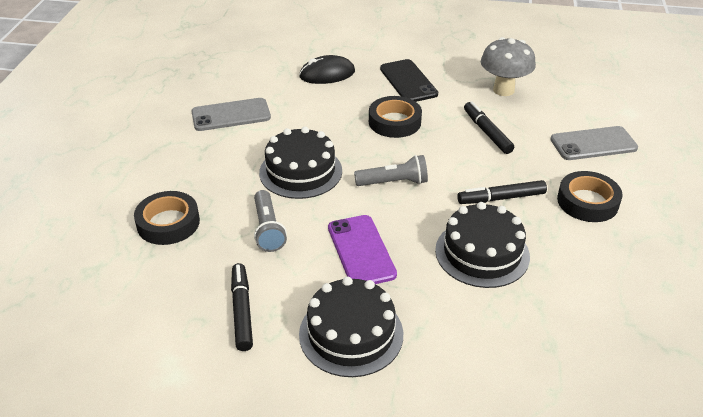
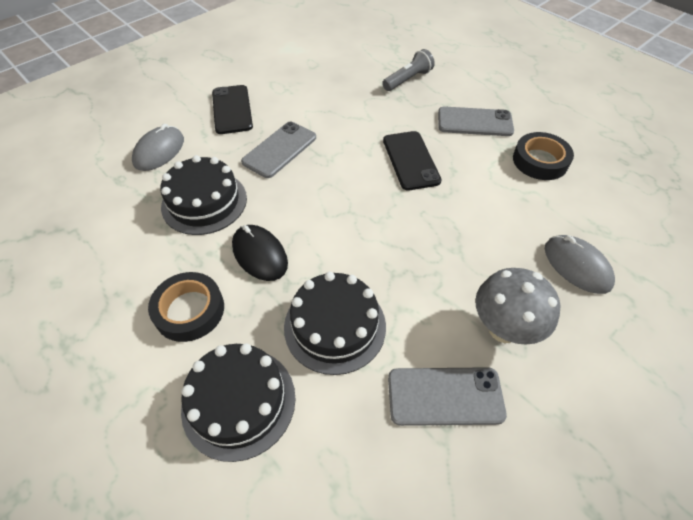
black marker: [231,263,253,351] [457,180,547,204] [464,101,514,154] = 3 -> none = 0
black phone: [380,59,438,102] = 1 -> [212,85,253,134] [383,131,442,191] = 2
black tape: [134,191,200,245] [369,96,422,138] [557,171,622,222] = 3 -> [148,272,224,342] [513,132,574,180] = 2
grey flashlight: [254,190,287,252] [354,155,428,186] = 2 -> [382,49,435,91] = 1
grey mouse: none = 0 -> [132,124,184,171] [545,235,615,294] = 2
grey phone: [191,98,271,131] [550,126,638,160] = 2 -> [241,122,316,178] [388,367,507,426] [438,106,514,136] = 3
purple phone: [328,215,397,284] = 1 -> none = 0

